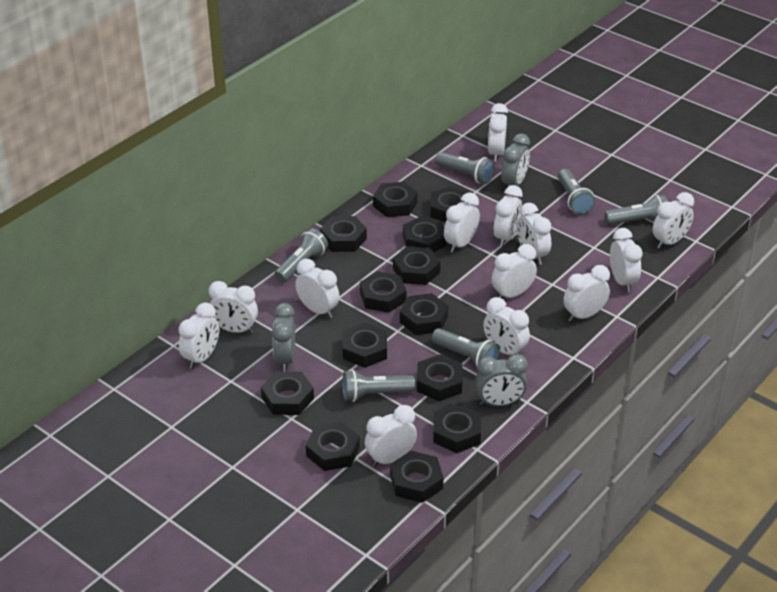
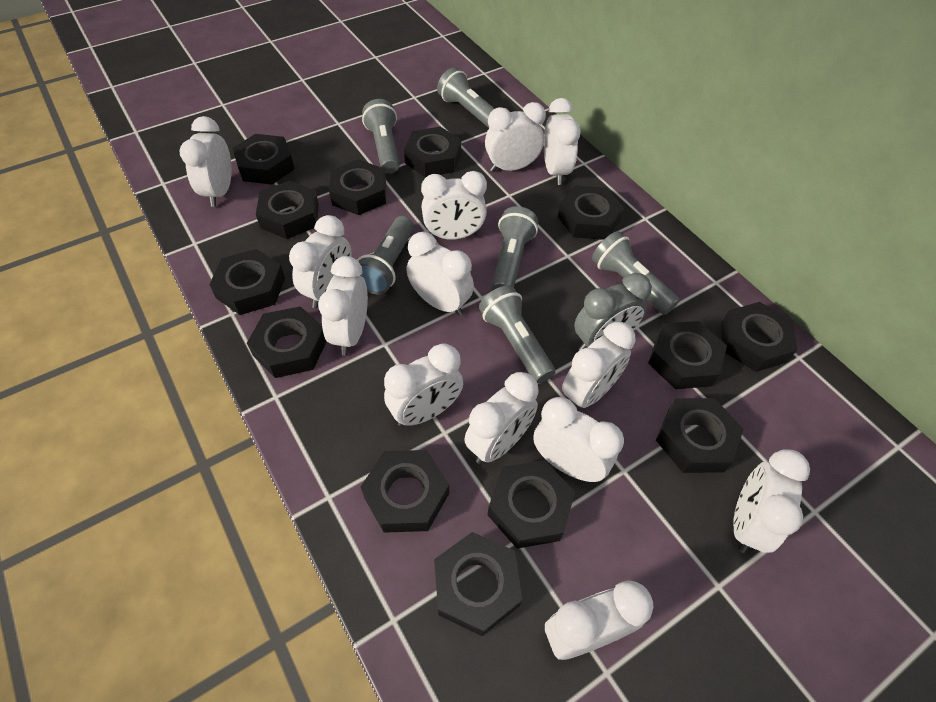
grey clock: [272,303,295,372] [475,354,528,406] [501,134,530,187] = 3 -> [574,273,652,350] = 1

